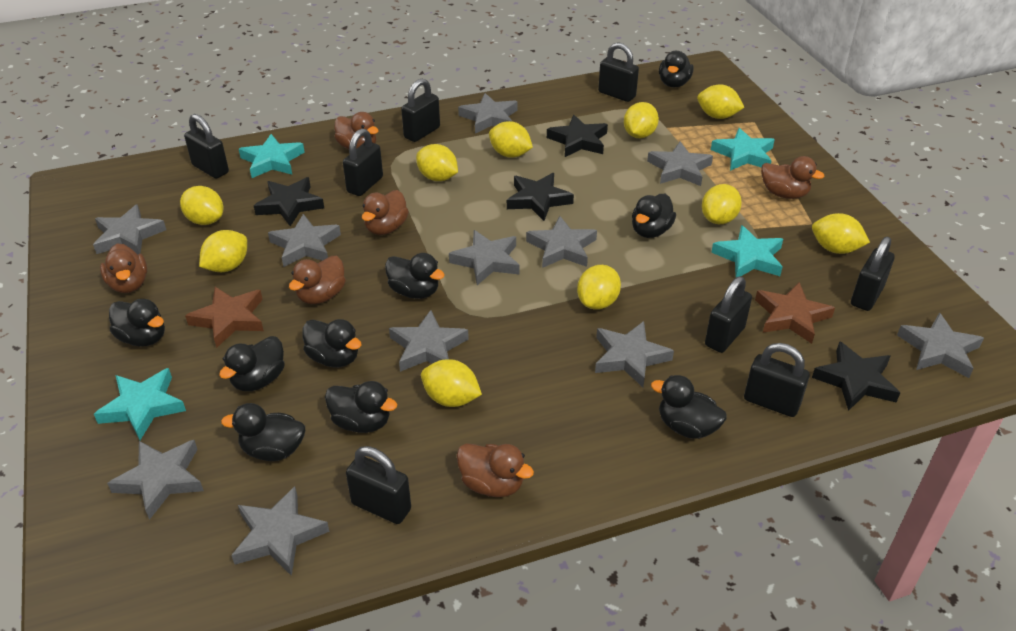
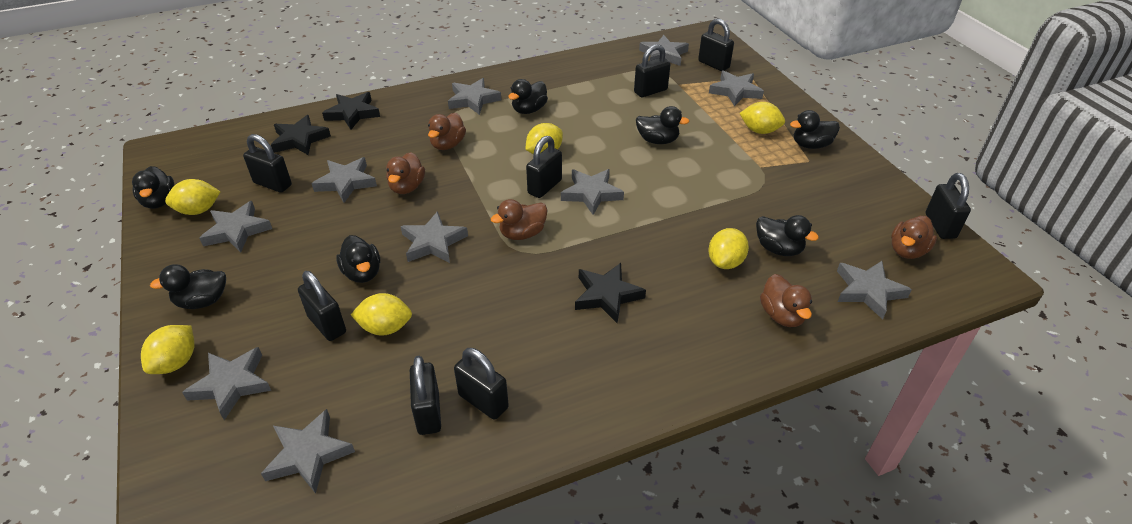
black duck: [109,299,165,347] [219,336,285,391] [221,403,305,461] [303,319,362,367] [325,381,397,433] [385,253,445,299] [632,194,676,238] [651,375,727,439] [659,51,694,87] = 9 -> [132,166,175,209] [150,264,226,309] [336,235,380,283] [508,79,548,114] [636,106,690,144] [756,215,819,256] [790,110,840,149] = 7
black star: [254,177,324,227] [507,173,574,221] [547,115,608,157] [812,341,900,411] = 4 -> [271,115,331,155] [322,92,380,130] [575,263,646,323] = 3
brown duck: [100,243,147,293] [289,256,346,304] [334,112,378,149] [362,190,409,235] [456,443,534,497] [761,156,824,199] = 6 -> [386,152,425,194] [428,113,466,150] [491,199,547,240] [760,274,812,327] [891,216,937,259] = 5
brown star: [185,287,264,348] [755,282,835,344] = 2 -> none = 0
grey star: [93,204,166,254] [107,440,204,520] [231,486,330,576] [268,214,341,267] [389,310,469,372] [449,230,520,285] [458,93,518,134] [526,216,597,268] [595,321,674,387] [647,141,713,186] [897,312,984,378] = 11 -> [182,347,271,420] [200,201,272,253] [261,409,355,494] [311,157,377,203] [401,211,468,263] [448,78,501,115] [561,169,624,215] [639,35,689,66] [709,70,764,106] [837,261,912,320] = 10
turquoise star: [94,368,186,440] [239,134,305,178] [711,128,775,171] [711,225,783,277] = 4 -> none = 0
yellow lemon: [180,186,223,225] [199,230,247,272] [416,144,458,181] [421,359,482,407] [489,121,533,158] [577,265,621,310] [624,102,659,138] [697,85,745,119] [702,184,742,224] [812,213,870,254] = 10 -> [141,325,195,374] [165,179,220,215] [351,293,412,336] [525,123,563,154] [708,228,749,269] [739,102,785,134] = 6

